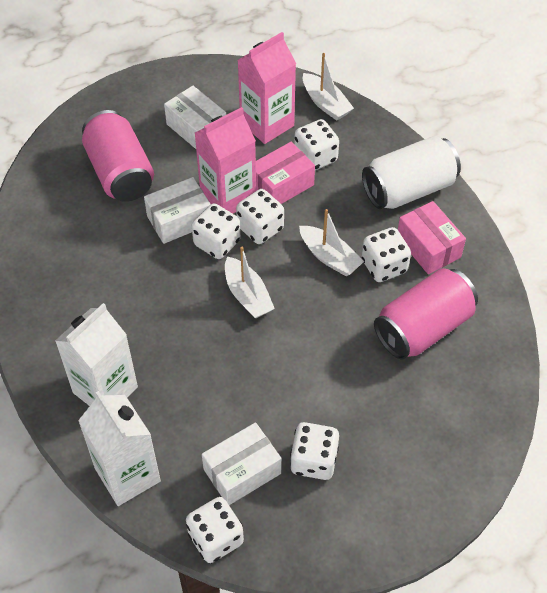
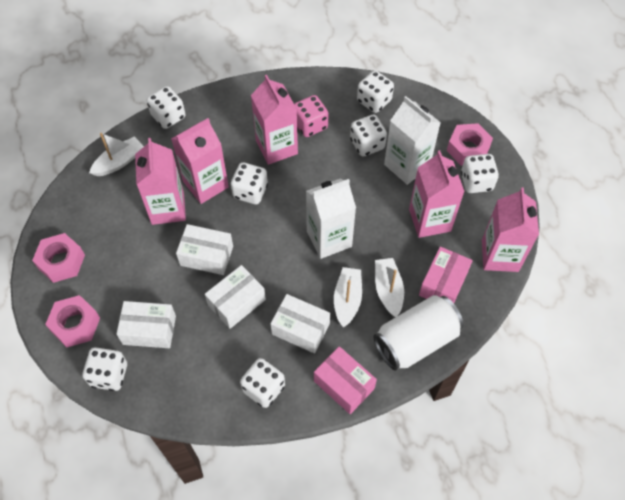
pink can: [82,110,154,202] [374,268,478,360] = 2 -> none = 0
pink carton: [195,107,256,214] [238,32,296,144] = 2 -> [135,138,186,225] [171,118,229,204] [251,75,298,165] [409,150,465,238] [482,187,539,272] = 5
pink dice: none = 0 -> [294,95,329,137] = 1
pink nut: none = 0 -> [32,233,85,283] [45,295,100,347] [447,123,493,166] = 3
white box: [144,177,211,244] [164,86,226,149] [202,422,282,505] = 3 -> [116,301,176,348] [176,224,233,275] [205,265,266,329] [270,294,330,354] = 4
white dice: [186,497,244,563] [192,203,241,259] [236,189,284,244] [290,422,339,480] [294,119,339,170] [362,227,411,282] = 6 -> [82,347,127,391] [147,86,185,129] [231,162,268,204] [240,358,285,408] [350,115,387,157] [357,71,394,113] [461,154,499,193] = 7

